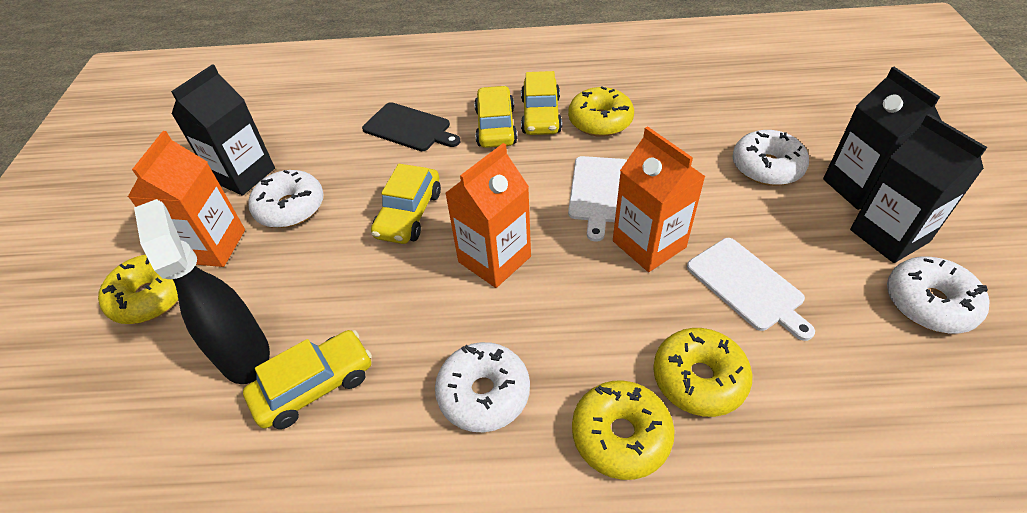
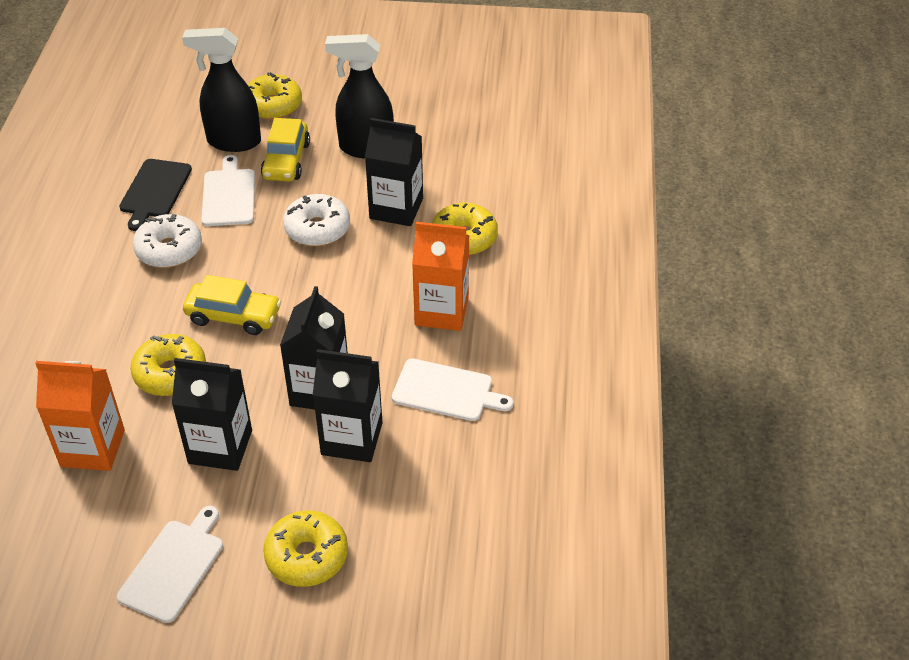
black carton: [171,64,275,196] [823,67,942,210] [850,114,987,263] = 3 -> [172,358,252,471] [280,286,348,409] [313,349,383,462] [365,118,423,226] = 4
black spray bottle: [134,199,270,384] = 1 -> [182,28,261,152] [325,34,394,159] = 2
orange carton: [128,131,245,267] [445,143,531,288] [613,126,706,272] = 3 -> [35,361,125,471] [412,222,470,331] = 2
white cutting board: [568,156,627,242] [687,238,815,341] = 2 -> [117,506,223,623] [201,155,255,226] [392,358,513,421] = 3
white donut: [248,170,324,228] [435,342,530,432] [732,130,809,186] [887,257,990,333] = 4 -> [133,214,202,268] [283,194,350,246] = 2
yellow car: [243,330,372,429] [371,164,441,244] [474,86,518,148] [521,71,562,135] = 4 -> [183,275,281,335] [261,118,310,181] = 2

